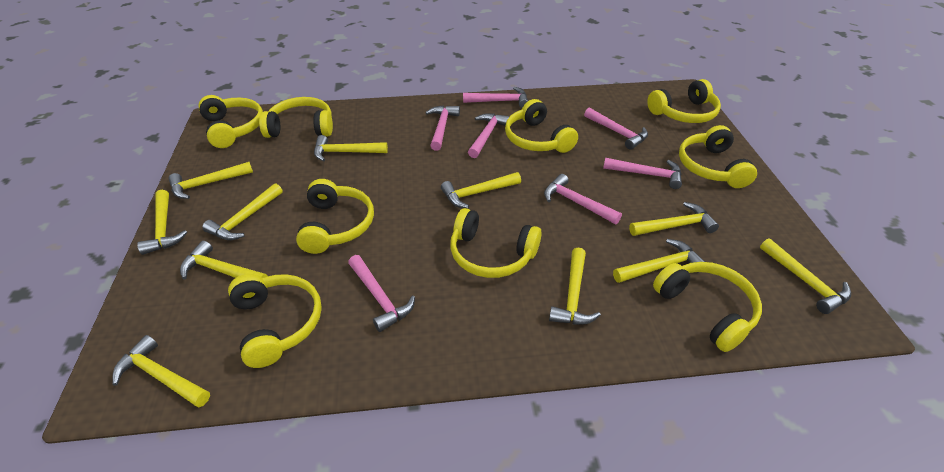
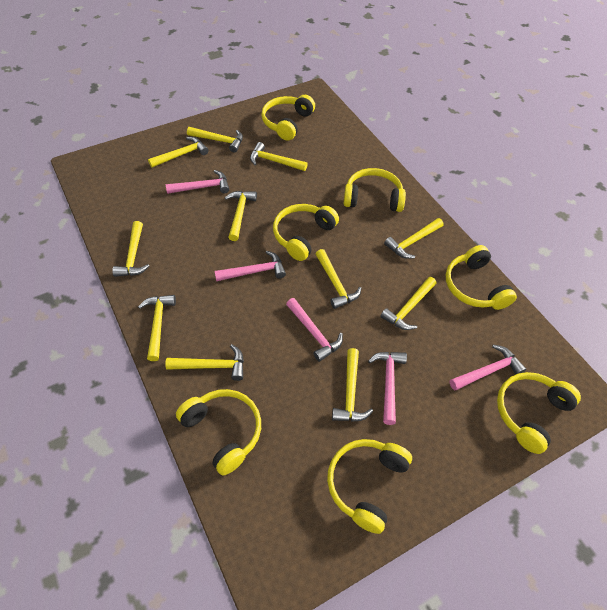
pink hammer: [348,255,415,332] [425,105,460,151] [463,87,528,108] [468,113,510,158] [544,174,622,224] [584,108,648,150] [603,158,682,189] = 7 -> [166,170,229,194] [214,251,286,281] [286,298,343,362] [368,352,407,425] [450,345,526,390] = 5
yellow headphones: [198,95,263,148] [228,274,322,368] [259,97,333,138] [296,179,374,254] [450,208,542,278] [505,99,578,153] [647,79,721,123] [653,262,762,352] [679,125,757,188] = 9 -> [176,389,261,476] [261,95,315,140] [273,204,339,261] [327,439,412,534] [344,168,406,212] [446,245,517,310] [497,372,581,454] = 7

